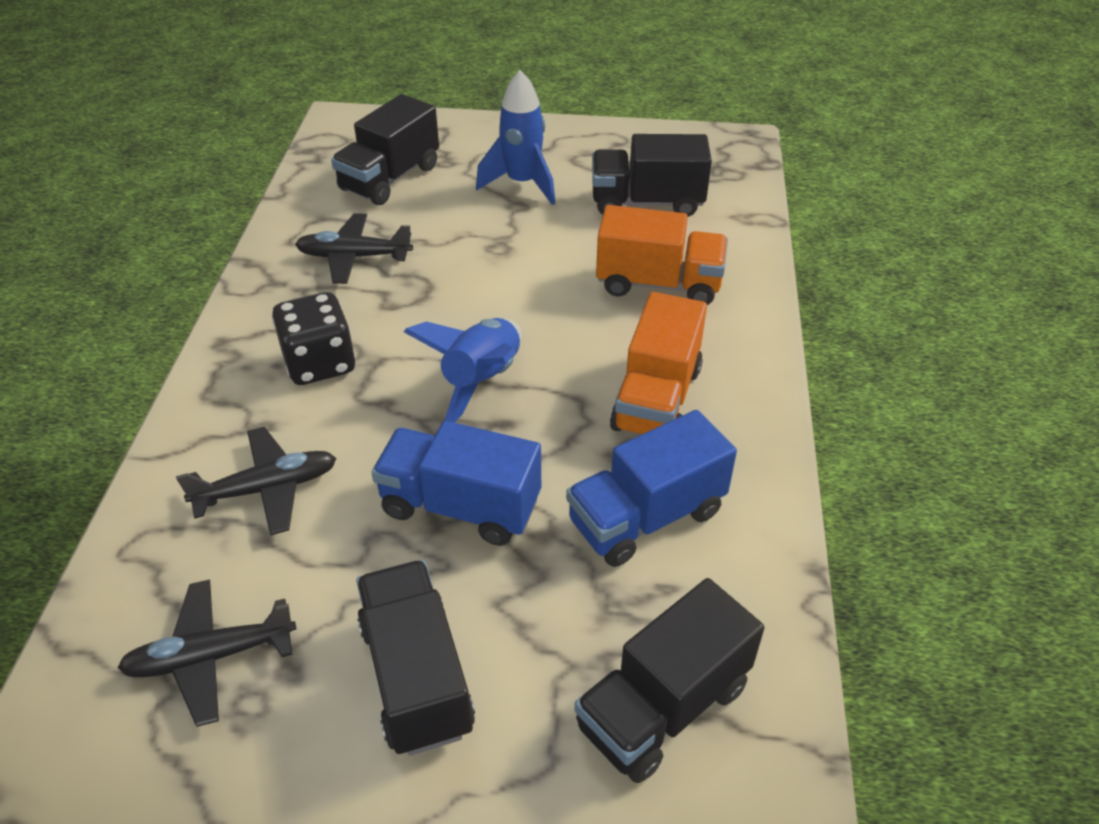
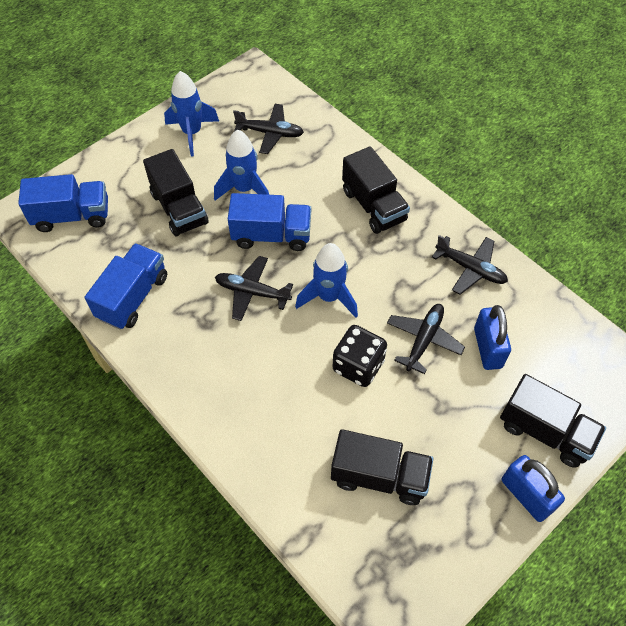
black plane: [118,579,296,727] [176,427,336,536] [295,213,413,284] = 3 -> [215,256,293,321] [233,104,304,154] [387,304,465,374] [432,235,508,295] = 4
blue padlock: none = 0 -> [474,305,511,370] [501,455,565,522] = 2
blue rocket: [404,318,521,423] [476,70,555,205] = 2 -> [164,71,219,156] [214,129,269,200] [295,243,358,318] = 3
blue truck: [372,421,541,546] [566,410,737,567] = 2 -> [18,174,108,232] [84,243,167,330] [228,193,311,251] = 3
orange truck: [596,205,728,305] [610,292,707,435] = 2 -> none = 0

